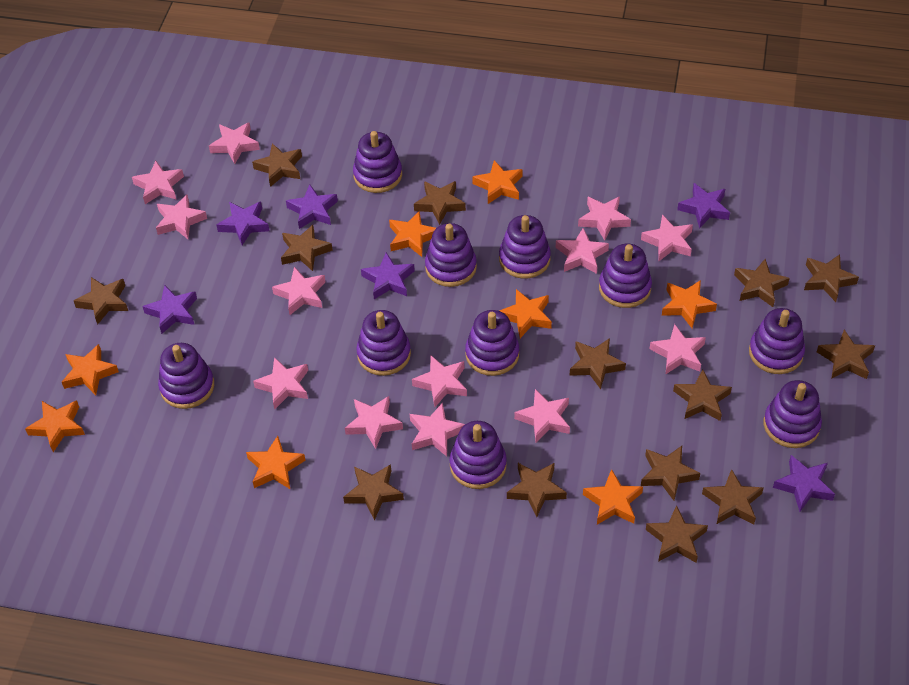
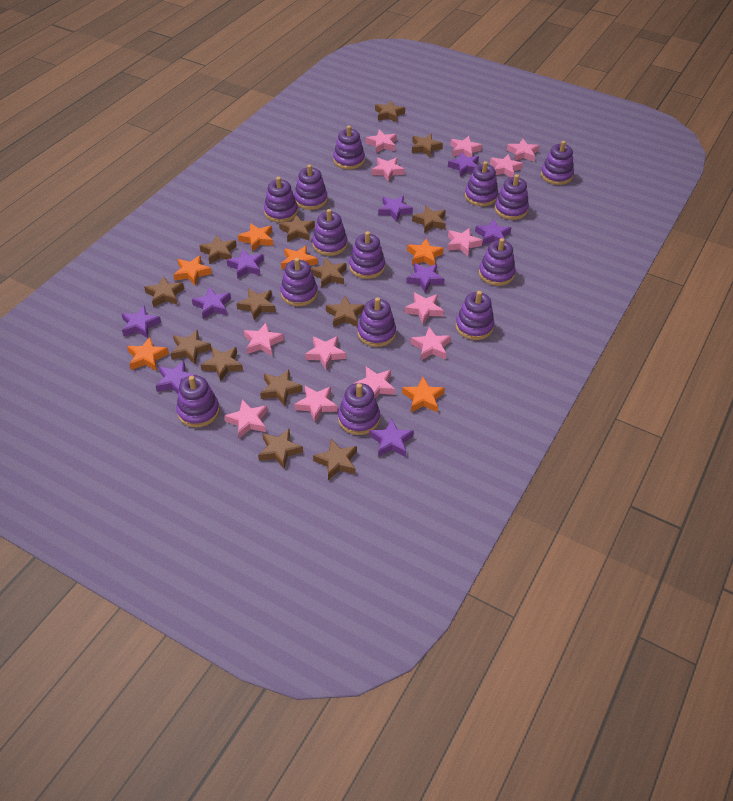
orange star: [25,400,85,452] [62,344,119,395] [246,436,306,489] [389,211,436,257] [472,160,523,204] [500,289,552,338] [583,469,643,525] [662,280,717,328] = 8 -> [127,337,169,371] [173,255,212,286] [238,223,273,252] [281,245,318,269] [402,377,445,412] [407,238,444,266] = 6
purple stacking toy: [158,343,214,409] [353,131,402,193] [356,310,411,376] [425,223,477,287] [449,421,507,489] [465,310,519,376] [499,215,551,279] [599,244,652,308] [749,308,805,374] [764,380,822,448] = 10 -> [176,376,220,427] [264,177,298,223] [280,258,318,306] [294,164,328,210] [312,209,347,256] [333,126,365,169] [338,383,380,435] [349,231,385,279] [358,297,396,347] [456,291,494,340] [465,161,498,206] [479,238,516,286] [495,174,529,220] [541,141,574,185] = 14
purple star: [142,285,197,334] [217,202,270,245] [286,184,338,229] [361,253,415,299] [677,183,730,229] [773,455,835,512] = 6 -> [121,305,161,338] [156,361,197,394] [192,287,231,319] [227,249,264,278] [369,418,414,457] [378,196,413,222] [406,263,444,293] [448,152,479,177] [475,219,511,245] = 9

